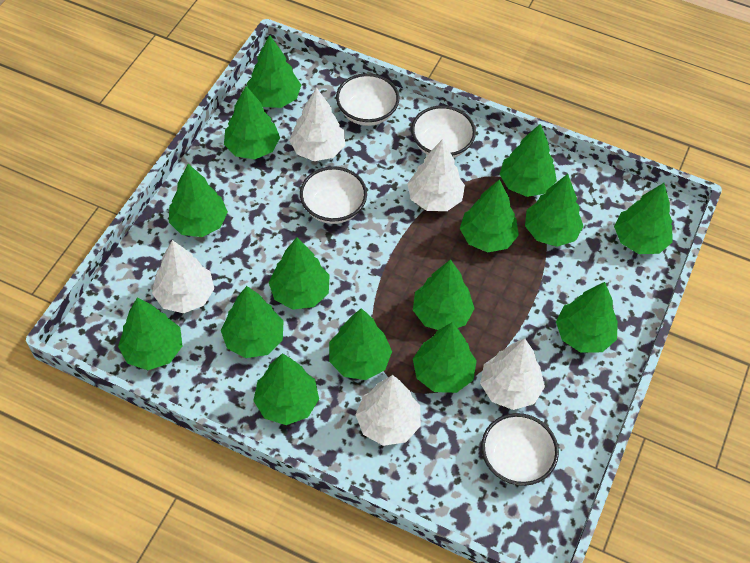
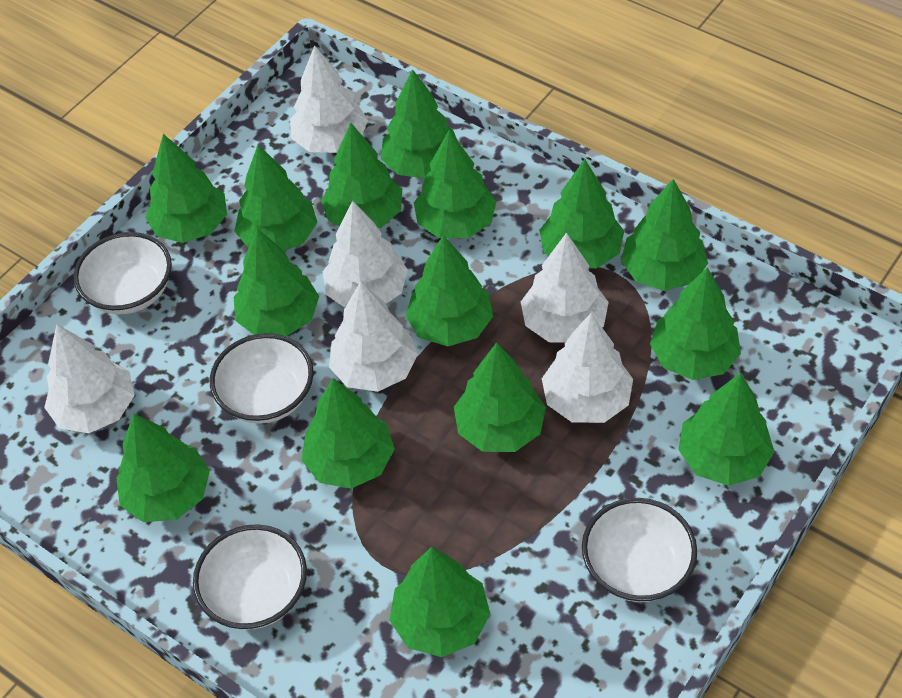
white tree: [152,240,214,313] [289,88,345,161] [355,375,421,446] [407,139,465,211] [480,338,545,410] = 5 -> [44,324,135,433] [290,46,368,153] [323,201,408,308] [329,281,418,392] [521,233,609,342] [542,313,633,423] = 6

